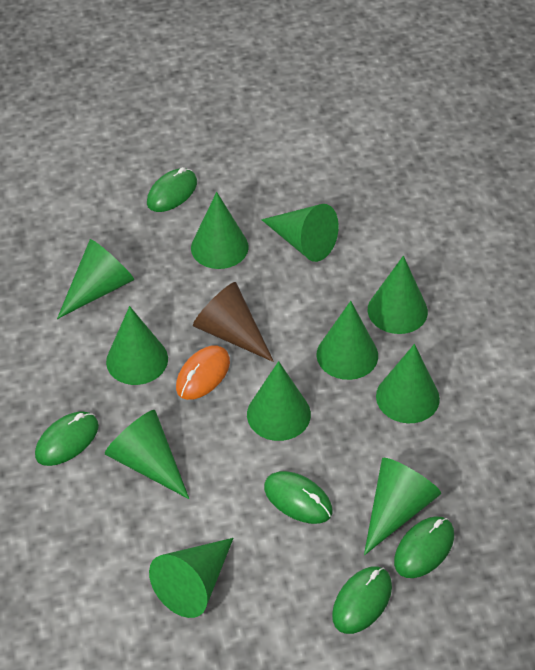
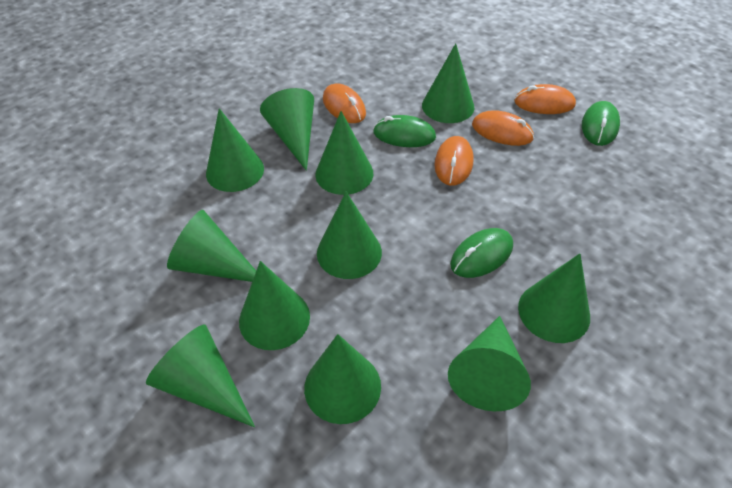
brown cone: [193,282,274,362] = 1 -> none = 0
green mouse: [35,411,99,466] [147,167,197,212] [264,471,333,524] [332,566,392,634] [394,516,454,578] = 5 -> [373,115,436,147] [450,228,513,278] [582,101,620,146] = 3
orange mouse: [176,345,230,400] = 1 -> [323,83,366,123] [434,136,473,186] [472,110,534,146] [514,84,576,114] = 4

